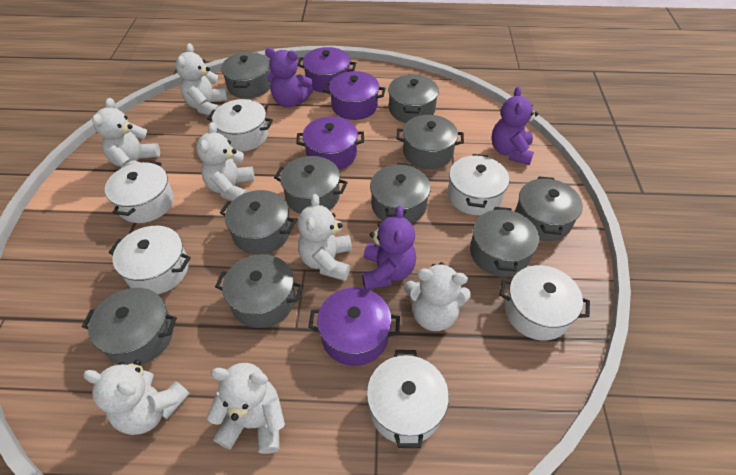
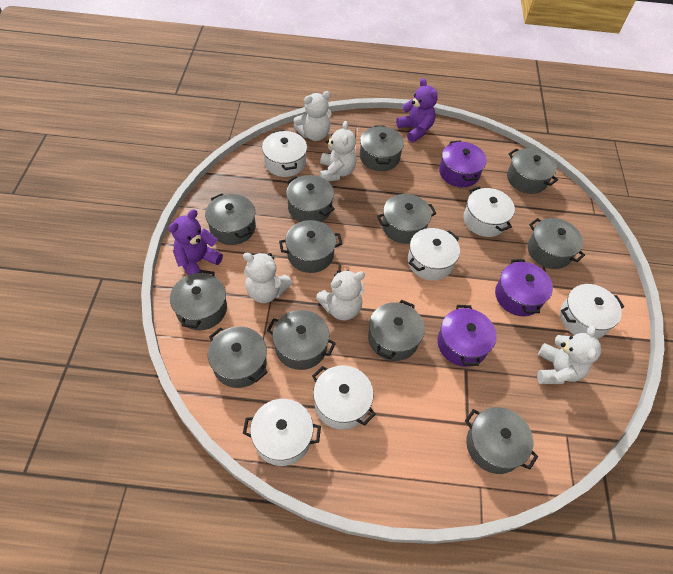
grey pot: [82,288,177,365] [215,254,303,328] [220,190,296,255] [221,52,271,99] [274,156,348,214] [370,163,431,224] [388,74,439,123] [396,115,464,169] [470,207,539,277] [515,176,583,241] = 10 -> [170,270,227,330] [205,193,256,245] [208,326,268,388] [267,310,336,370] [279,220,342,273] [286,175,335,222] [360,125,404,171] [368,300,425,361] [377,194,437,244] [465,407,538,474] [507,148,558,194] [528,218,585,269] = 12
purple pot: [296,116,364,170] [298,47,356,93] [308,287,400,366] [323,71,386,120] = 4 -> [438,305,496,367] [439,140,487,187] [495,259,553,316] = 3
purple teddy bear: [265,48,313,108] [362,205,416,289] [491,86,538,165] = 3 -> [168,209,223,275] [396,78,438,142] = 2
white teddy bear: [83,360,190,435] [92,98,160,168] [176,43,228,116] [196,122,255,201] [207,363,285,454] [298,194,352,281] [404,262,471,331] = 7 -> [243,252,292,303] [293,91,332,141] [316,270,365,320] [320,121,357,182] [537,326,601,384] = 5

